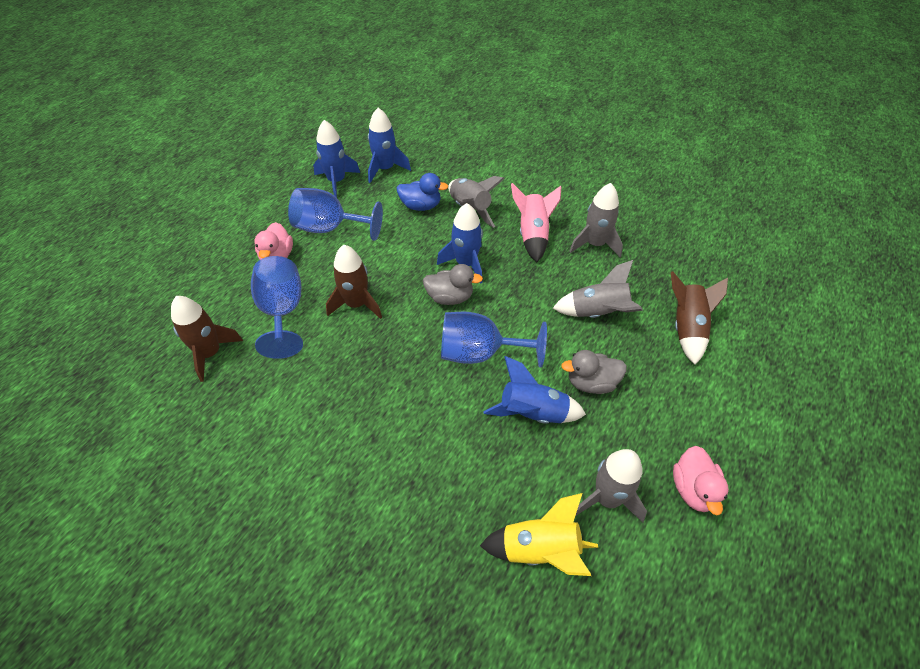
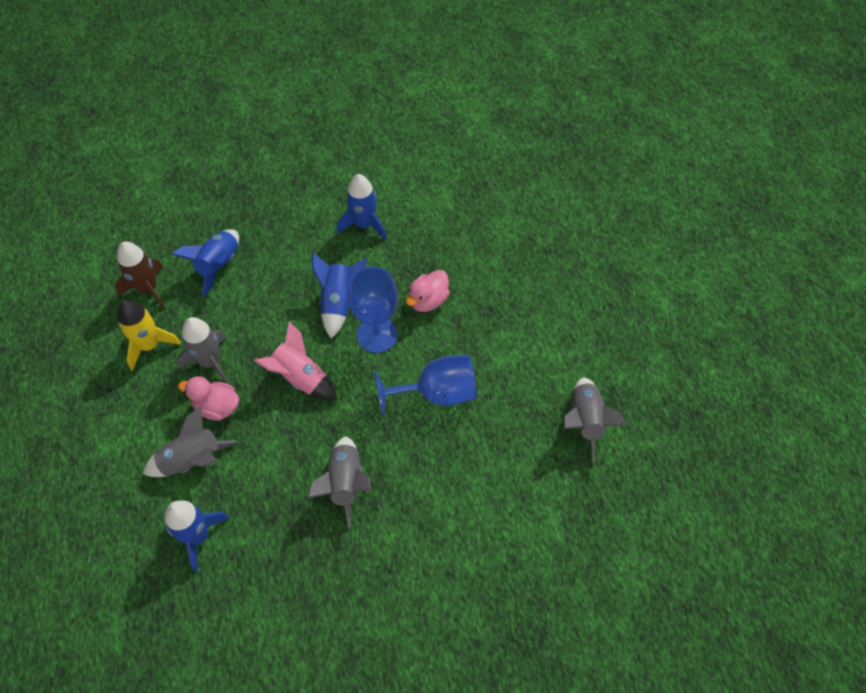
blue duck: [397,173,448,211] = 1 -> none = 0
blue goblet: [251,256,303,359] [288,188,383,241] [441,312,547,368] = 3 -> [348,266,398,353] [375,355,477,415] = 2
brown rocket: [171,296,243,382] [326,245,382,319] [671,271,728,365] = 3 -> [115,241,165,309] = 1
grey duck: [423,264,483,305] [561,350,627,394] = 2 -> none = 0

